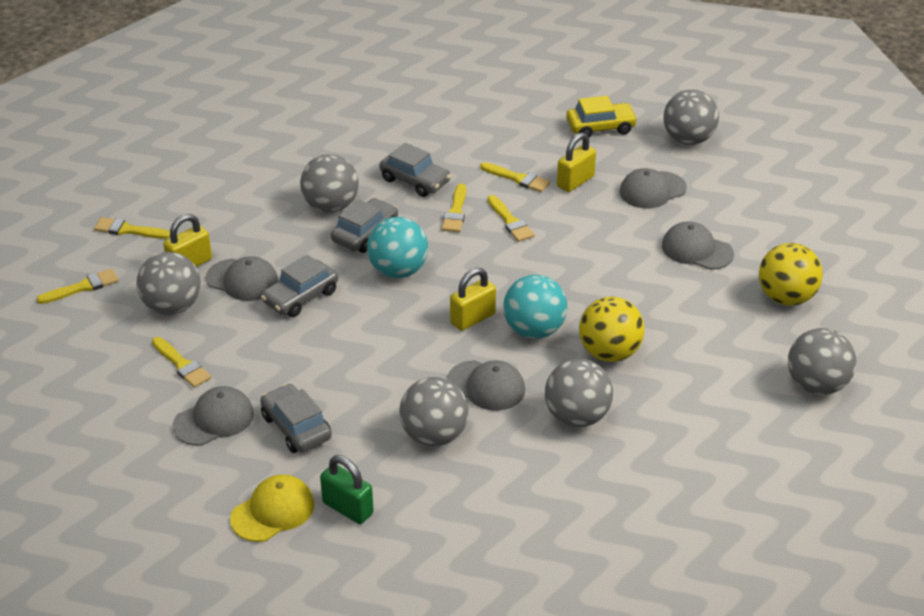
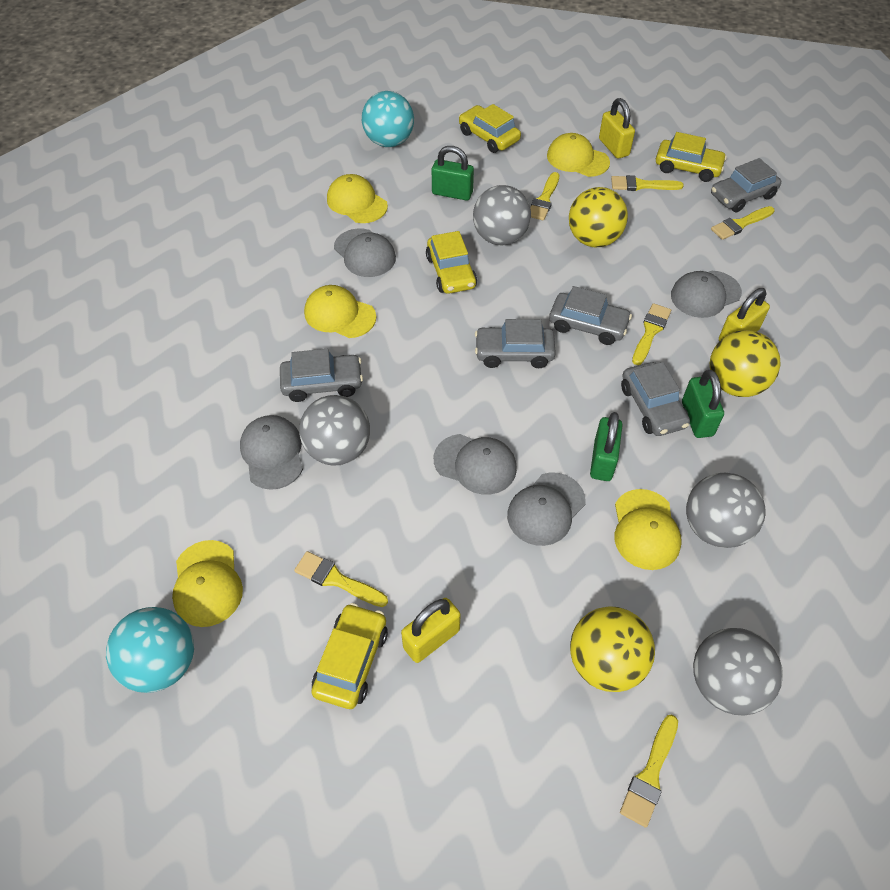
green padlock: [320,455,374,524] = 1 -> [432,146,474,200] [590,412,622,481] [682,370,724,438] = 3
grey ball: [136,252,201,315] [300,154,359,213] [399,377,469,446] [545,359,613,427] [663,90,719,145] [788,328,856,395] = 6 -> [299,395,370,466] [473,185,531,245] [686,473,766,548] [693,628,783,715] = 4
grey car: [260,384,332,453] [261,255,338,317] [331,198,398,253] [379,143,451,197] = 4 -> [280,349,363,402] [475,319,556,368] [549,286,632,345] [621,362,690,436] [711,158,781,212] = 5
yellow ball: [579,297,645,362] [759,243,823,306] = 2 -> [569,187,628,247] [570,606,655,692] [710,330,781,397] = 3
yellow cap: [230,474,314,542] = 1 -> [172,540,243,627] [304,285,376,338] [327,174,388,223] [547,133,610,177] [615,489,682,570] = 5
yellow car: [566,96,638,138] = 1 -> [311,603,388,709] [426,231,477,294] [459,104,521,153] [656,132,727,182] = 4

